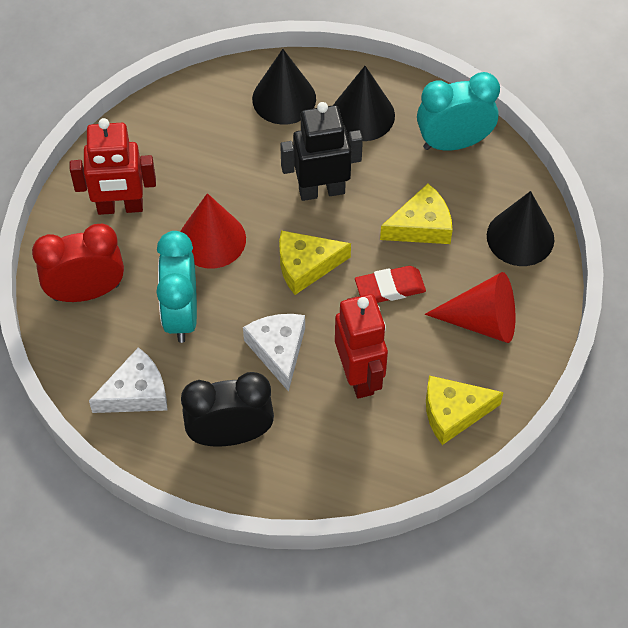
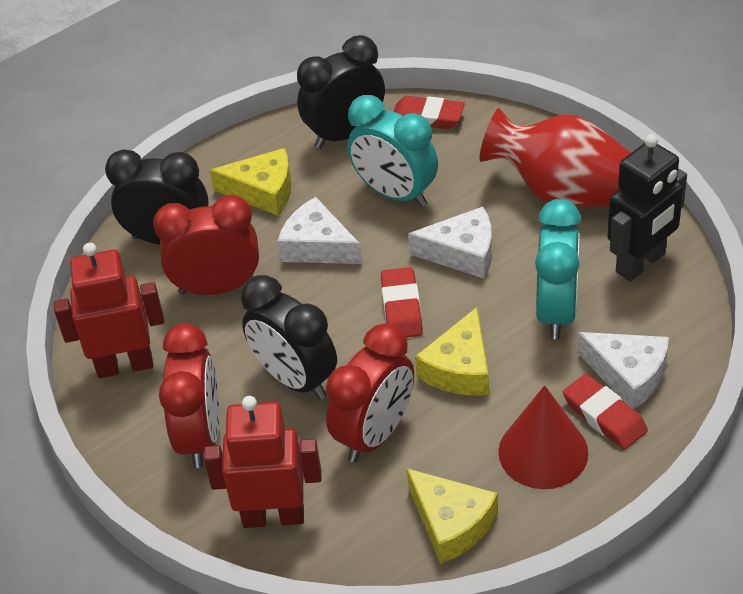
black clock: [181,372,274,447] = 1 -> [105,149,209,245] [241,275,337,399] [297,35,385,149] = 3
black cone: [252,49,316,125] [334,66,395,141] [487,191,554,266] = 3 -> none = 0
red clock: [32,224,124,302] = 1 -> [153,195,259,295] [159,323,219,468] [326,323,414,463] = 3
red cone: [180,193,246,269] [425,272,515,343] = 2 -> [498,385,589,489] = 1
red eraser: [355,266,426,303] = 1 -> [381,267,423,338] [393,96,465,129] [563,374,648,450] = 3
red vase: none = 0 -> [480,108,631,207] = 1
white cheese: [89,347,167,413] [243,314,305,392] = 2 -> [277,197,362,264] [408,207,492,279] [577,332,669,409] = 3

